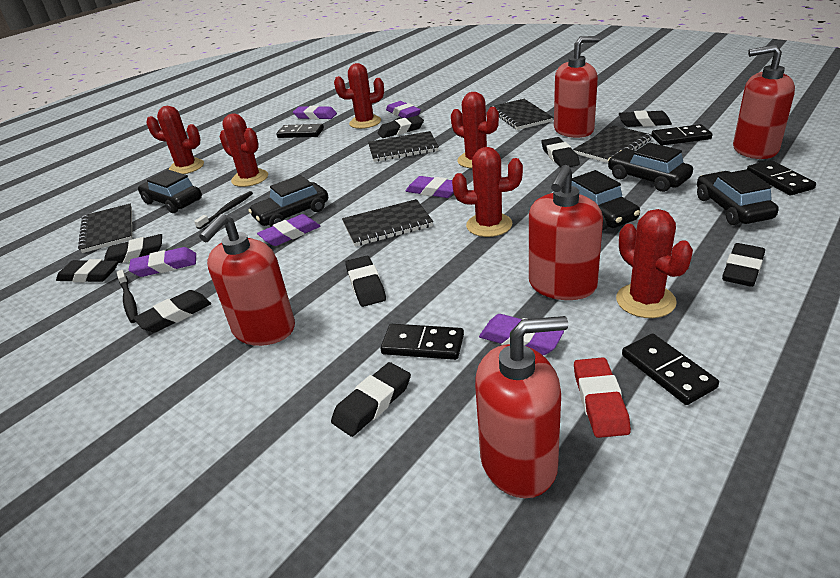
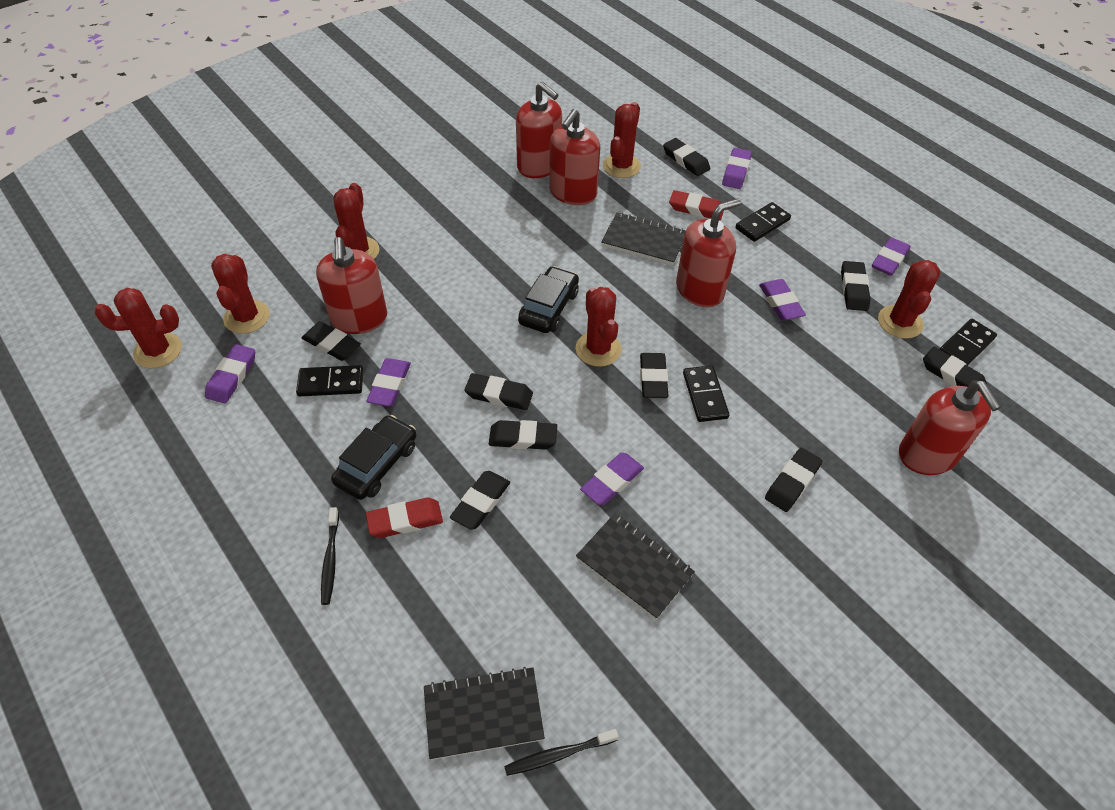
black car: [138,170,202,213] [248,175,328,227] [572,170,640,230] [608,142,693,192] [697,169,779,225] = 5 -> [331,415,416,500] [518,266,579,333] = 2
black domino: [276,124,324,138] [380,324,464,360] [622,333,719,405] [652,124,712,145] [747,160,816,195] = 5 -> [296,365,364,396] [683,365,729,422] [735,202,791,242] [940,319,997,366] = 4
black notebook: [78,204,132,253] [342,199,433,247] [368,131,439,162] [490,99,554,130] [573,125,652,163] = 5 -> [424,667,545,760] [576,513,695,619] [601,212,686,265] = 3
red eraser: [574,357,631,438] = 1 -> [366,498,443,538] [669,190,724,220] = 2

